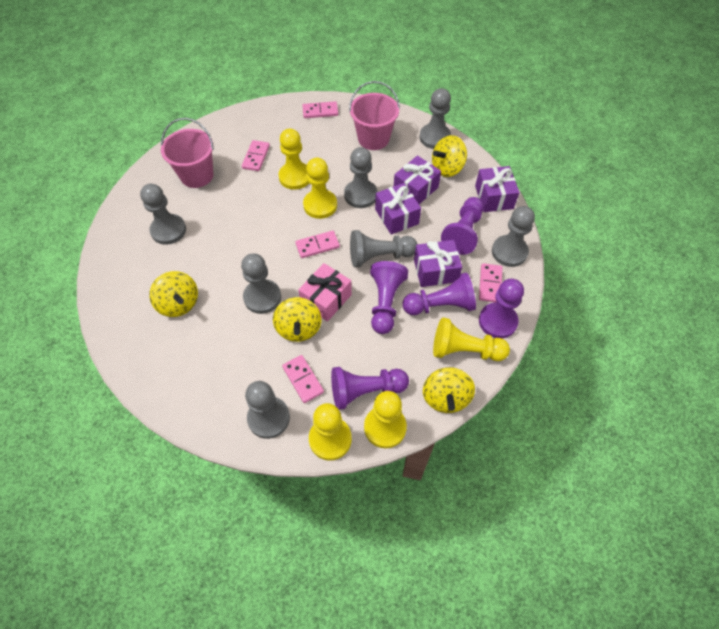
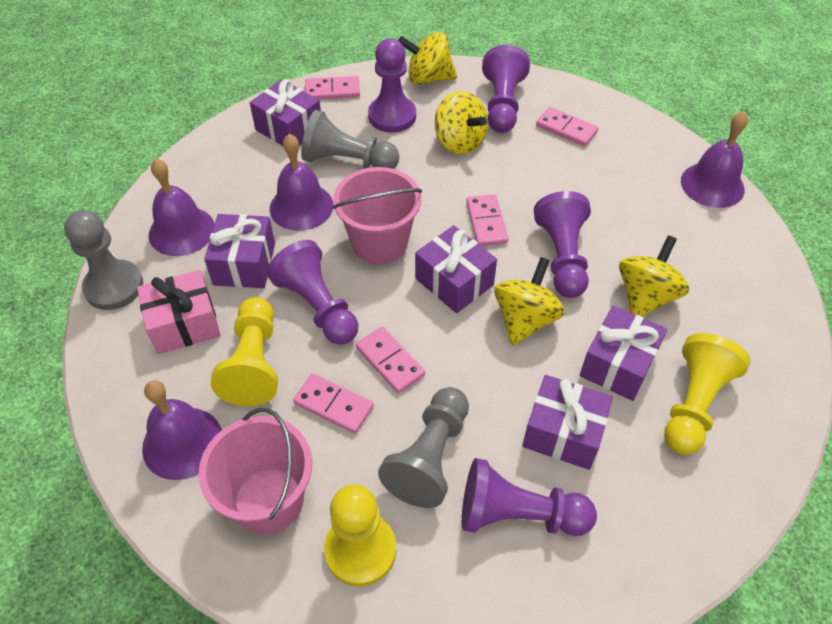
grey pawn: [140,184,186,245] [241,253,281,314] [245,381,290,439] [344,147,378,208] [350,230,418,267] [420,88,451,149] [492,206,535,267] = 7 -> [64,210,143,310] [301,110,400,169] [378,387,469,508] = 3
purple bell: none = 0 -> [142,380,222,480] [149,159,215,256] [270,134,333,231] [681,112,748,208] = 4
purple gift: [375,183,421,235] [394,156,441,204] [414,240,462,287] [475,166,519,212] = 4 -> [204,214,275,288] [250,79,321,146] [415,225,497,313] [522,375,613,470] [580,305,667,401] = 5
yellow pawn: [278,129,309,190] [303,158,337,219] [309,403,352,461] [364,391,407,448] [433,317,510,361] = 5 -> [211,297,278,406] [324,484,396,587] [664,333,750,454] = 3

